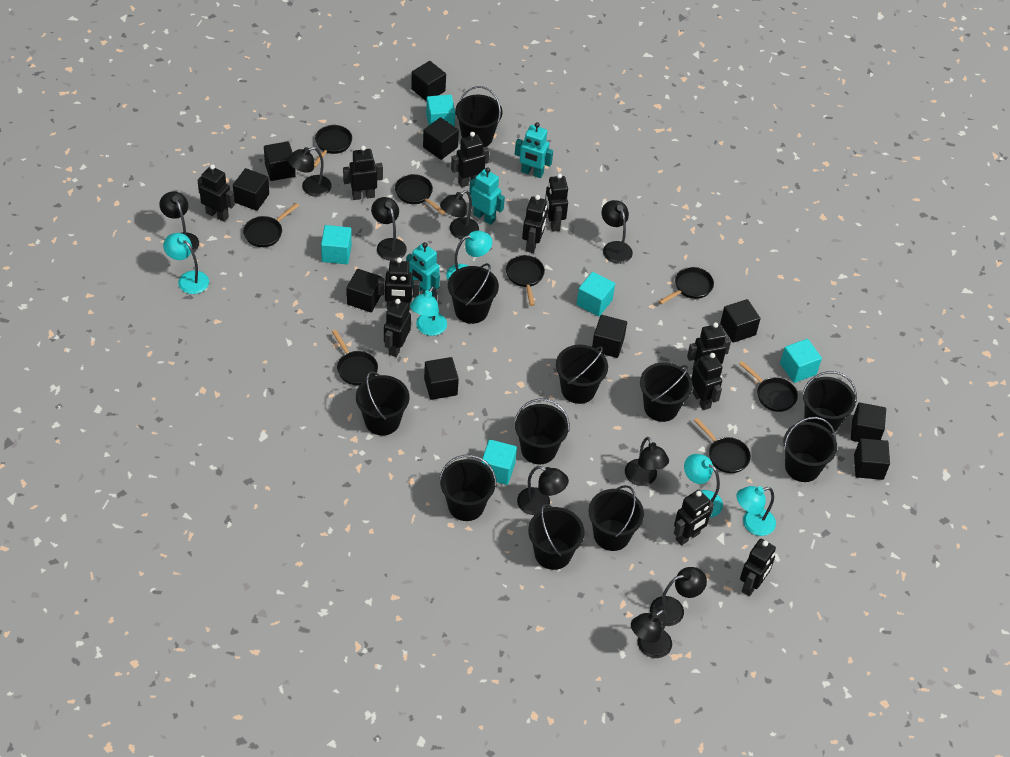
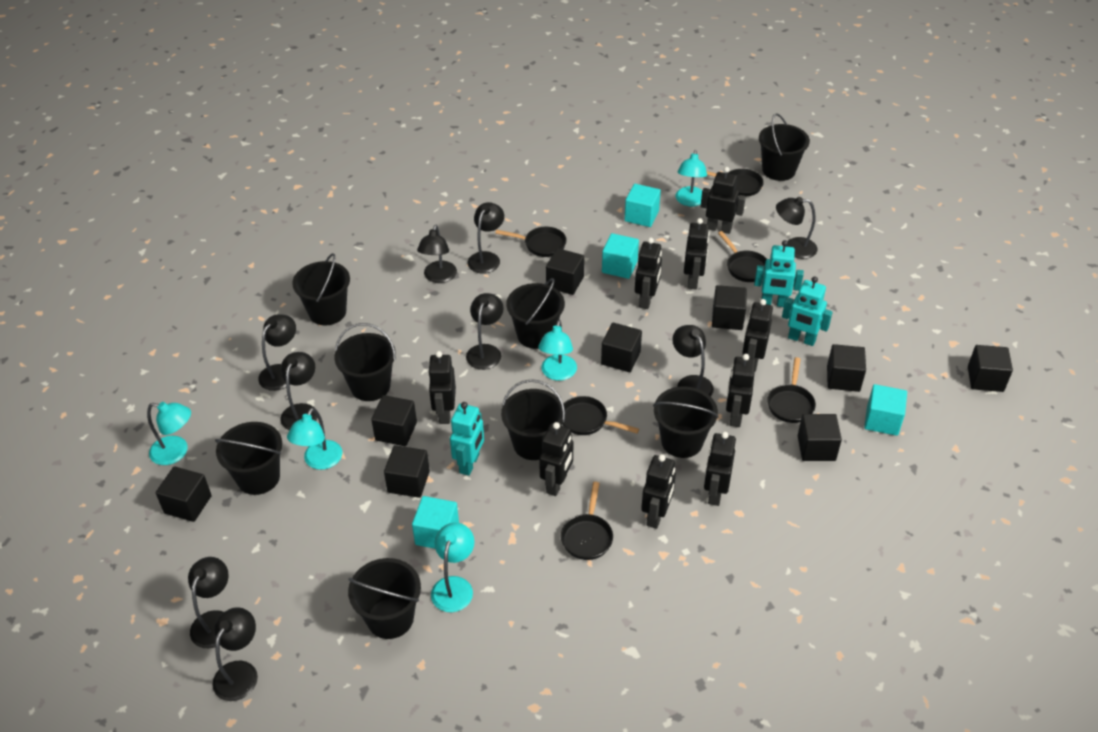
black bucket: [356,371,409,435] [440,455,496,521] [448,263,499,324] [455,86,503,147] [514,399,570,464] [528,504,585,570] [556,345,608,404] [589,485,644,551] [640,362,693,422] [783,417,837,482] [802,371,857,434] = 11 -> [215,422,282,495] [292,253,350,325] [334,323,396,401] [348,558,421,639] [501,379,565,460] [506,278,565,349] [653,386,719,458] [759,113,810,181] = 8
black cube: [233,168,269,211] [264,141,296,181] [346,269,382,312] [411,61,446,101] [423,117,459,160] [424,357,459,400] [592,315,627,358] [720,299,761,342] [851,402,886,442] [854,438,890,480] = 10 -> [156,466,212,522] [371,395,417,446] [384,445,430,498] [546,248,584,295] [601,322,642,372] [712,285,747,330] [798,414,842,461] [827,344,866,392] [968,345,1013,392] = 9
black pan: [243,203,299,247] [314,125,352,168] [332,330,378,385] [395,174,446,215] [506,255,545,306] [659,267,714,305] [694,418,751,473] [739,361,798,412] = 8 -> [495,227,567,257] [561,482,613,560] [562,396,639,435] [707,169,764,196] [718,231,767,282] [767,357,816,423] = 6
black robot: [197,164,235,222] [343,146,383,200] [378,258,420,311] [384,299,411,357] [451,132,489,187] [522,195,547,253] [545,173,568,232] [674,490,714,546] [687,322,731,369] [691,353,723,410] [740,539,776,596] = 11 -> [428,351,456,424] [539,422,573,496] [635,238,662,309] [641,454,676,529] [684,218,710,289] [700,167,746,234] [704,432,736,506] [726,354,756,427] [742,299,773,372] = 9
turquoise cube: [321,225,352,264] [426,95,455,127] [481,439,517,485] [577,272,615,317] [780,339,822,383] = 5 -> [412,496,459,549] [602,233,639,279] [625,184,661,227] [864,384,907,436] = 4

